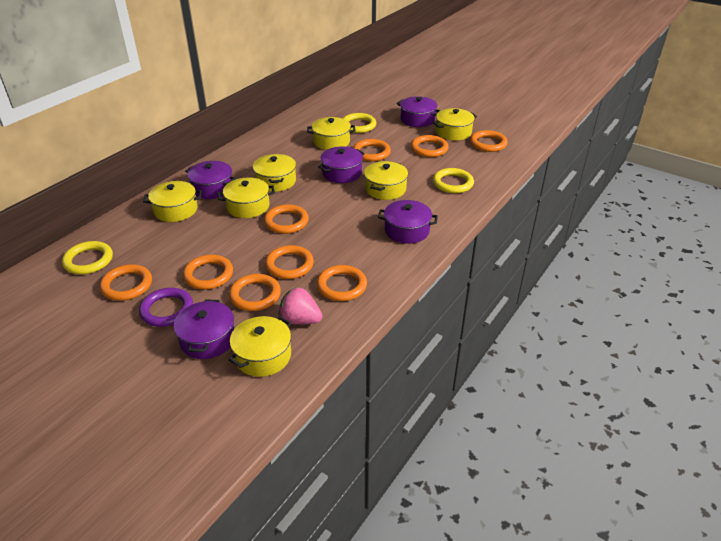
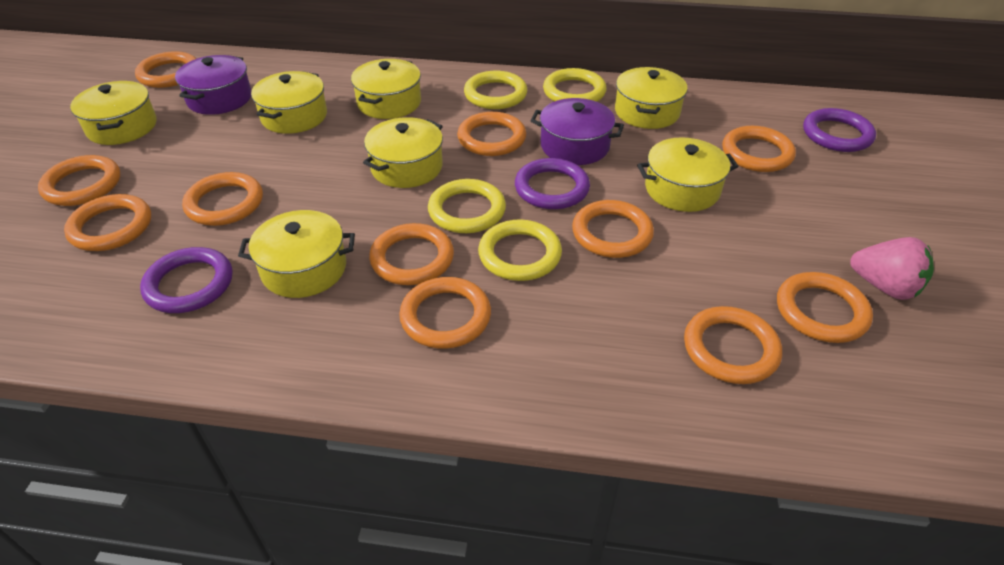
orange ring: [100,264,152,301] [183,255,233,290] [229,274,281,311] [264,204,309,234] [265,245,314,279] [316,265,367,301] [353,139,391,161] [411,135,449,157] [470,130,508,152] = 9 -> [38,155,120,206] [64,194,151,251] [135,51,197,88] [182,172,263,226] [369,223,454,285] [399,277,491,349] [457,112,526,156] [572,200,654,258] [684,306,782,384] [722,126,796,172] [777,272,873,343] = 11
purple pot: [174,300,234,359] [185,161,236,199] [318,147,365,183] [378,200,438,244] [397,96,441,127] = 5 -> [175,55,252,115] [530,98,624,165] = 2
purple ring: [139,288,193,327] = 1 -> [140,247,232,313] [515,158,590,209] [803,108,876,152] = 3
yellow ring: [62,241,113,274] [342,113,376,133] [433,168,474,193] = 3 -> [428,179,506,233] [464,71,527,109] [478,219,562,281] [543,68,606,102] = 4

